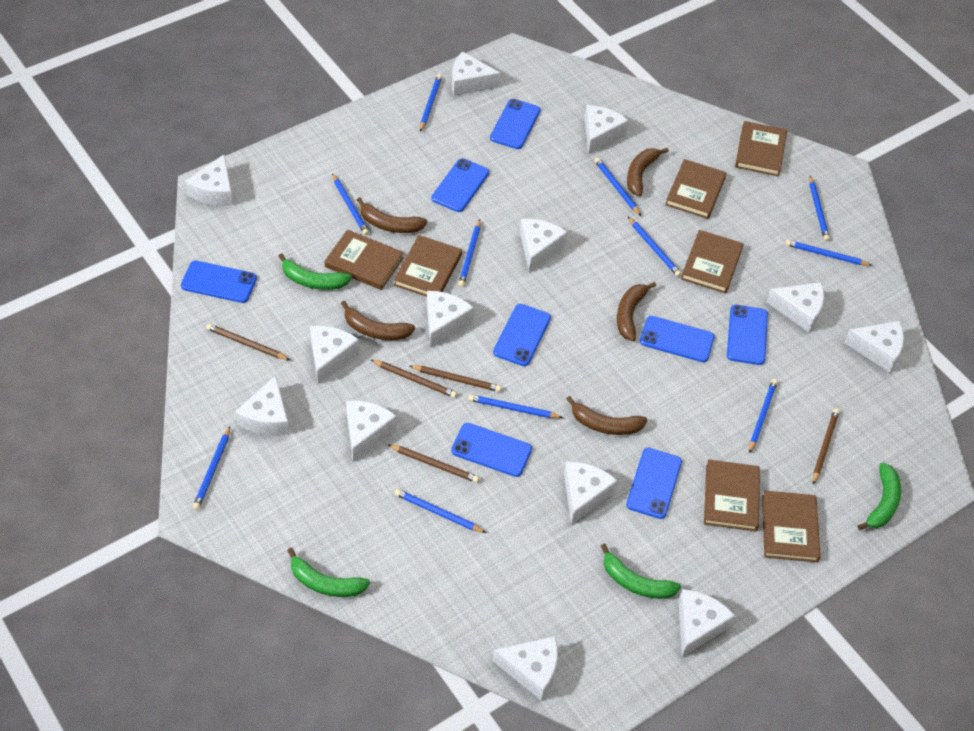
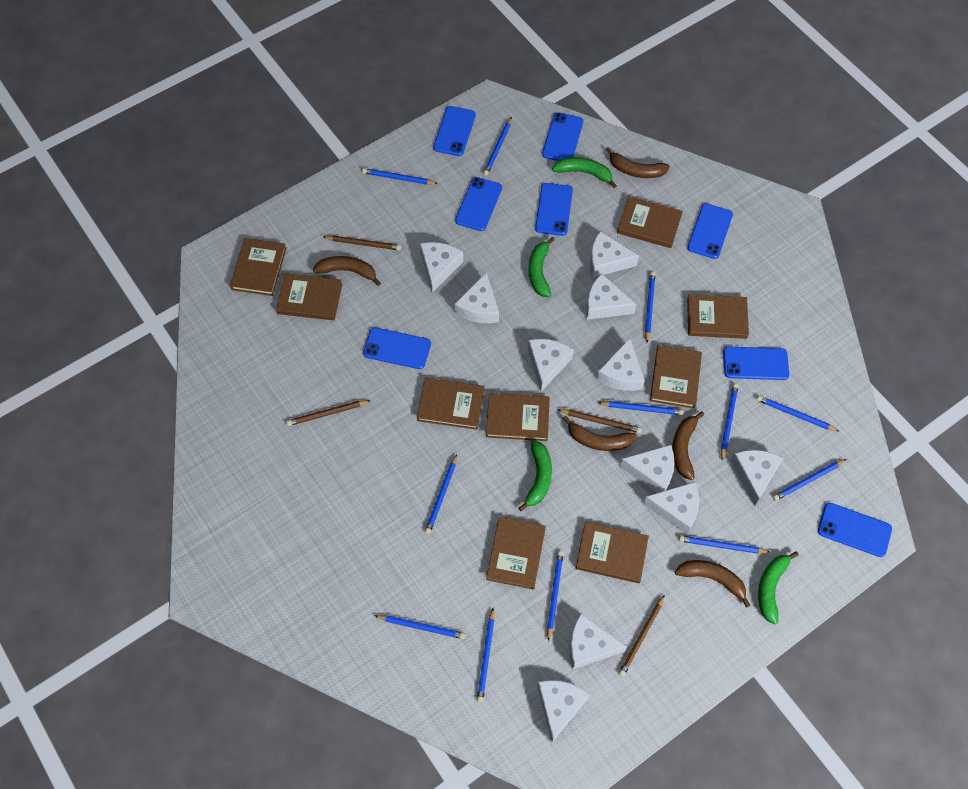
blue pencil: [193,426,230,510] [332,173,369,235] [394,489,486,533] [420,74,442,132] [458,220,480,287] [468,394,563,418] [594,157,641,216] [628,217,682,277] [749,379,778,454] [785,240,872,266] [809,176,830,241] = 11 -> [362,168,438,185] [374,615,466,639] [425,454,457,534] [477,609,495,703] [483,117,512,176] [547,551,564,642] [598,401,684,415] [645,272,655,343] [679,536,771,554] [721,384,738,460] [757,395,839,431] [773,459,846,501] = 12
brown book: [325,230,404,290] [394,235,462,297] [665,159,727,219] [681,230,743,294] [704,459,760,531] [735,121,787,176] [762,490,820,562] = 7 -> [230,238,287,296] [276,273,342,320] [417,378,484,430] [486,393,550,441] [486,517,546,589] [576,522,649,583] [617,196,683,248] [650,345,702,409] [687,294,749,339] = 9
brown pencil: [206,324,290,360] [371,360,457,398] [387,444,479,483] [410,365,501,392] [813,409,840,485] = 5 -> [287,400,371,426] [324,236,401,250] [557,409,642,433] [618,595,665,677] = 4
white cheese: [185,154,233,206] [235,375,289,436] [310,326,359,384] [346,400,397,461] [427,291,474,347] [452,51,501,96] [492,636,558,701] [520,219,568,272] [564,461,618,525] [585,105,629,154] [678,589,735,657] [767,282,824,332] [844,321,904,373] = 13 -> [420,242,463,293] [455,272,499,323] [528,339,574,392] [537,680,590,742] [569,614,627,669] [586,274,637,320] [590,231,639,278] [597,338,645,391] [620,445,674,493] [643,482,699,534] [731,450,783,506] = 11

